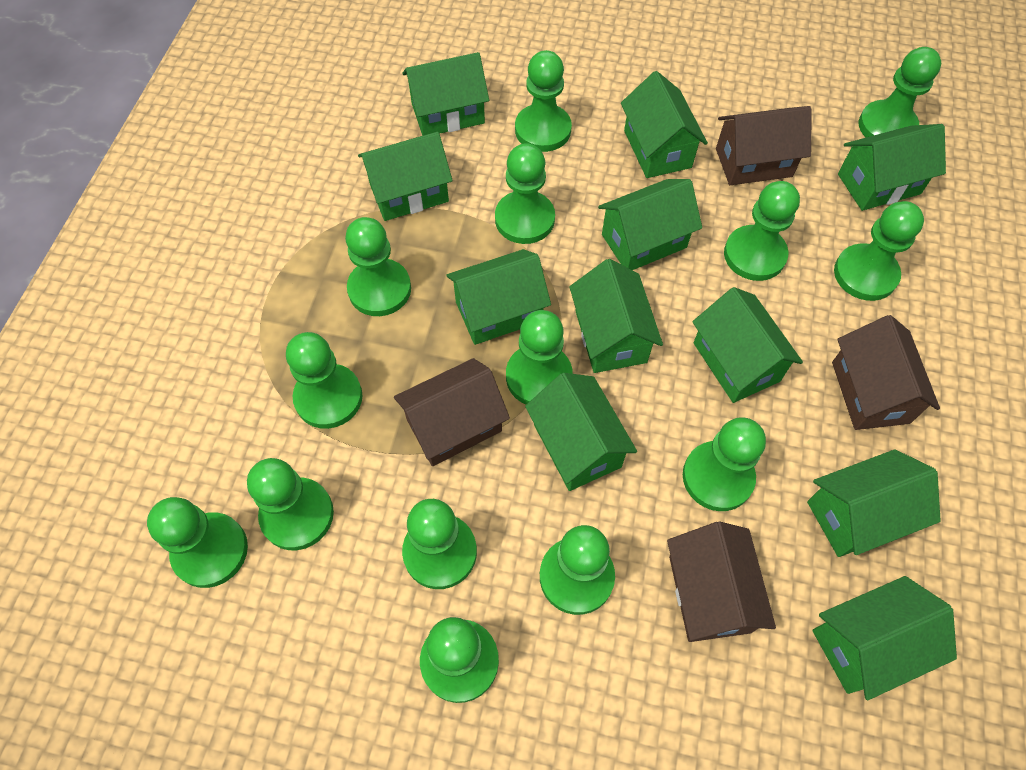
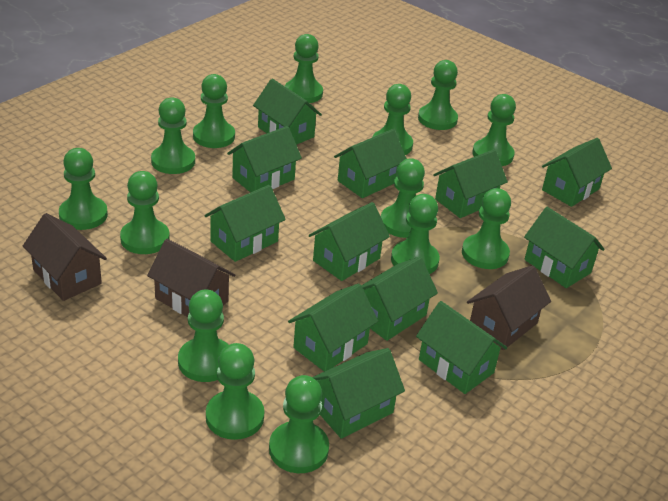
brown house: [394,358,510,466] [667,521,776,642] [716,106,812,185] [832,315,940,430] = 4 -> [23,213,107,301] [147,239,236,317] [467,265,551,350] = 3
green house: [358,132,453,221] [402,52,489,136] [446,249,551,345] [525,373,637,491] [569,259,663,373] [598,179,702,270] [621,71,708,178] [692,287,803,403] [807,449,941,557] [812,576,957,700] [838,124,946,211] = 11 -> [204,185,286,262] [227,126,302,193] [253,79,322,145] [288,283,378,372] [309,202,390,281] [312,348,405,439] [334,129,407,198] [361,256,438,341] [416,301,507,394] [433,149,508,218] [524,207,605,288] [542,138,612,207] = 12

